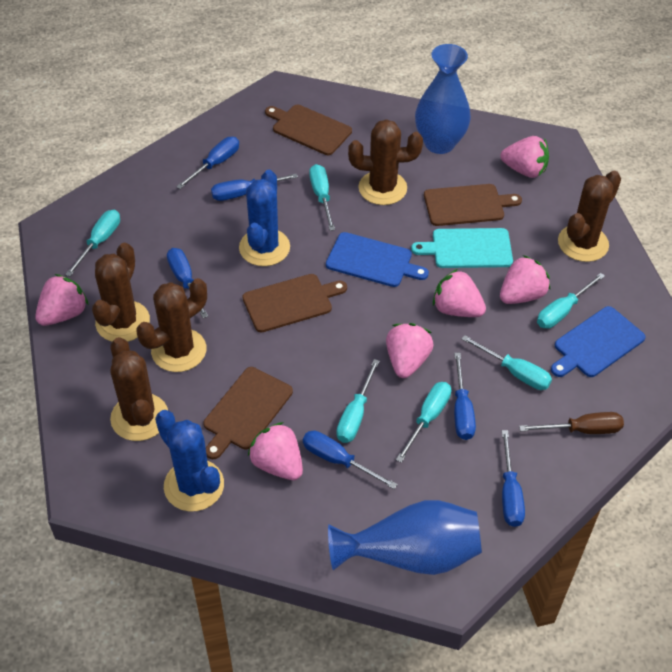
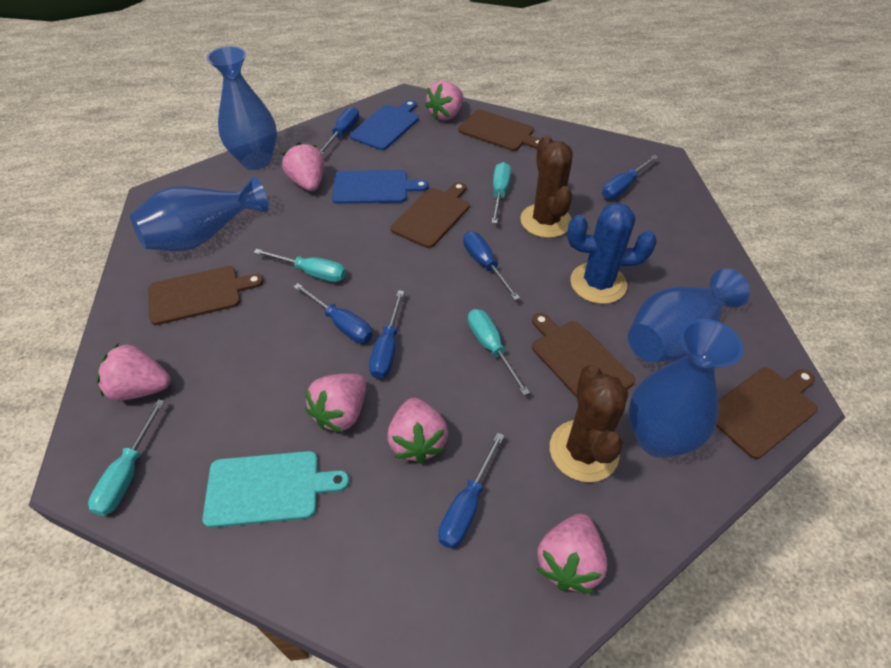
blue cactus: [155,410,224,512] [239,170,290,266] = 2 -> [567,203,657,304] = 1
blue vase: [328,500,482,575] [415,44,471,154] = 2 -> [130,177,269,251] [207,46,277,170] [628,268,750,362] [629,319,743,458] = 4
brown cactus: [92,242,150,342] [110,337,168,441] [137,278,207,372] [348,119,423,205] [558,171,621,262] = 5 -> [520,136,573,238] [550,365,628,482] = 2
brown cutting board: [203,367,293,459] [242,274,347,332] [265,105,352,155] [424,184,522,226] = 4 -> [148,266,264,325] [391,182,470,248] [459,110,541,151] [532,313,635,398] [716,368,817,459] = 5
brown screwdriver: [519,412,624,434] = 1 -> none = 0
turquoise screwdriver: [65,210,120,277] [309,164,335,231] [336,359,380,443] [396,382,451,463] [462,335,552,390] [537,273,605,329] = 6 -> [88,400,165,516] [253,249,346,282] [468,309,530,396] [492,162,511,224] = 4

